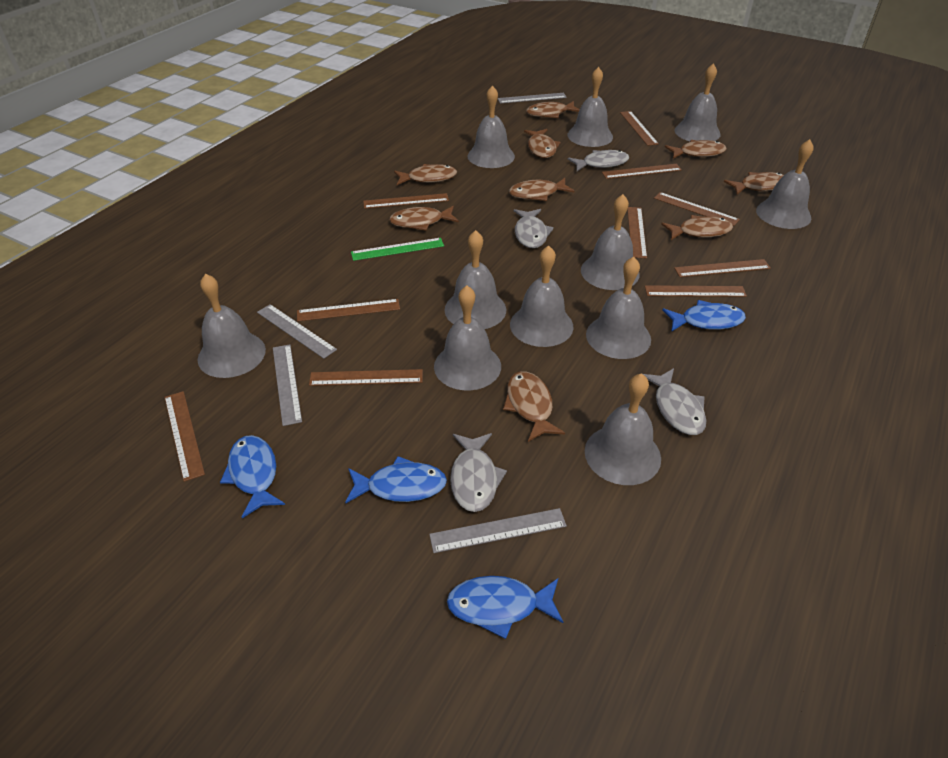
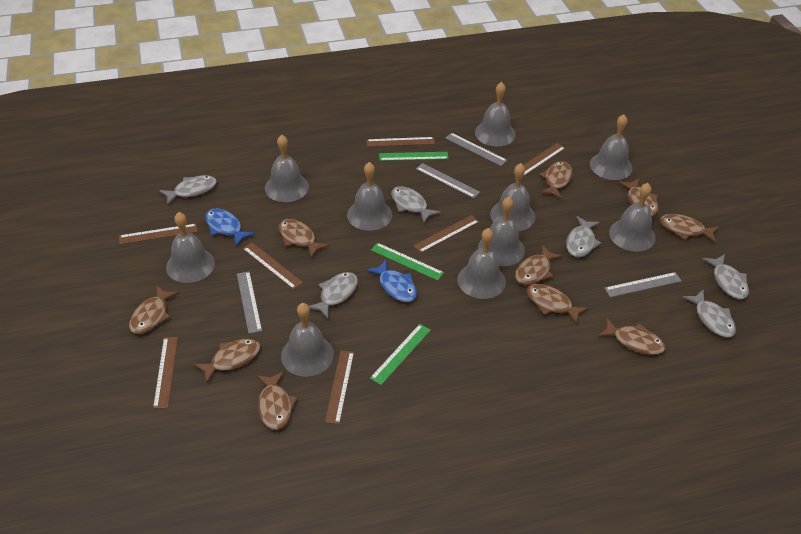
blue fish: [220,435,285,518] [345,456,447,503] [447,576,563,639] [662,300,746,332] = 4 -> [205,208,255,246] [366,260,417,302] = 2
brown fish: [389,206,459,231] [394,164,457,185] [503,371,565,442] [509,178,575,201] [524,129,561,158] [526,101,580,118] [661,215,733,240] [665,140,727,159] [724,172,784,195] = 9 -> [129,285,179,334] [193,338,260,384] [256,371,298,430] [278,219,330,258] [515,245,563,285] [527,284,589,325] [539,161,573,199] [598,318,665,355] [618,178,659,216] [660,214,719,243] = 10
brown ruler: [165,391,205,482] [297,299,400,322] [309,369,423,386] [363,193,449,209] [602,164,682,179] [620,111,659,146] [627,207,647,259] [645,285,747,297] [654,192,740,226] [674,259,771,277] = 10 -> [119,224,198,244] [153,337,178,409] [243,242,303,290] [325,350,354,424] [367,137,435,147] [413,215,479,253] [512,143,565,176] = 7
green ruler: [351,238,444,261] = 1 -> [370,324,431,385] [371,243,444,281] [379,152,449,161] = 3
grey bell: [198,274,266,378] [434,285,501,390] [444,230,506,329] [467,85,515,168] [510,245,574,347] [568,67,613,147] [581,194,640,290] [585,373,661,485] [586,257,651,359] [674,63,721,141] [756,139,814,229] = 11 -> [166,212,215,283] [265,135,309,202] [281,303,334,377] [347,162,392,231] [457,228,506,299] [475,82,516,146] [478,197,525,266] [490,163,535,231] [590,114,632,180] [609,183,656,252] = 10
grey fish: [450,433,507,512] [513,209,554,248] [567,150,629,171] [643,368,706,435] = 4 -> [159,175,217,205] [309,272,358,318] [391,186,441,223] [566,216,601,257] [682,289,736,338] [702,254,749,299] = 6

